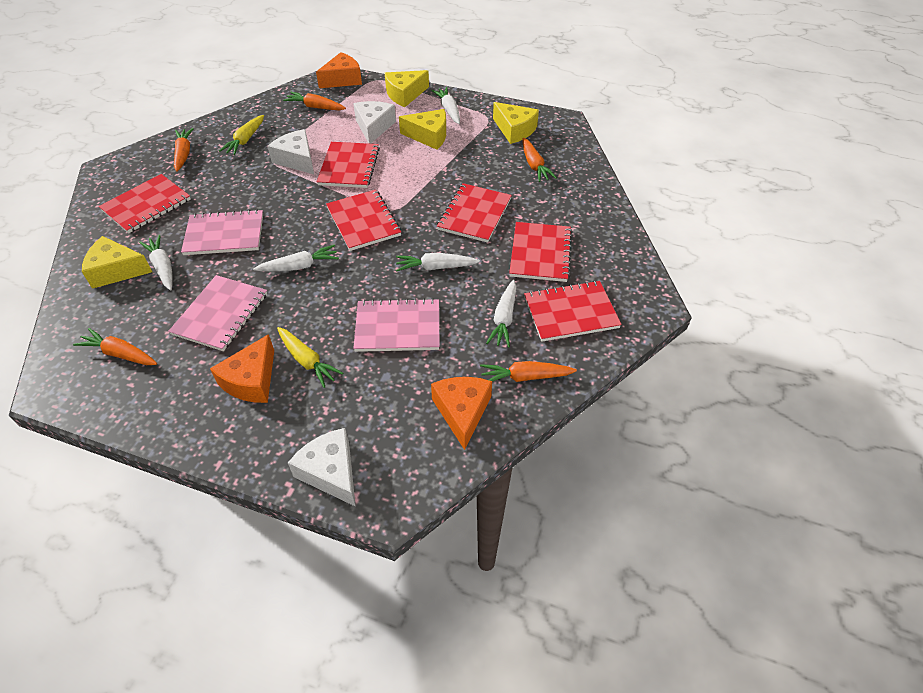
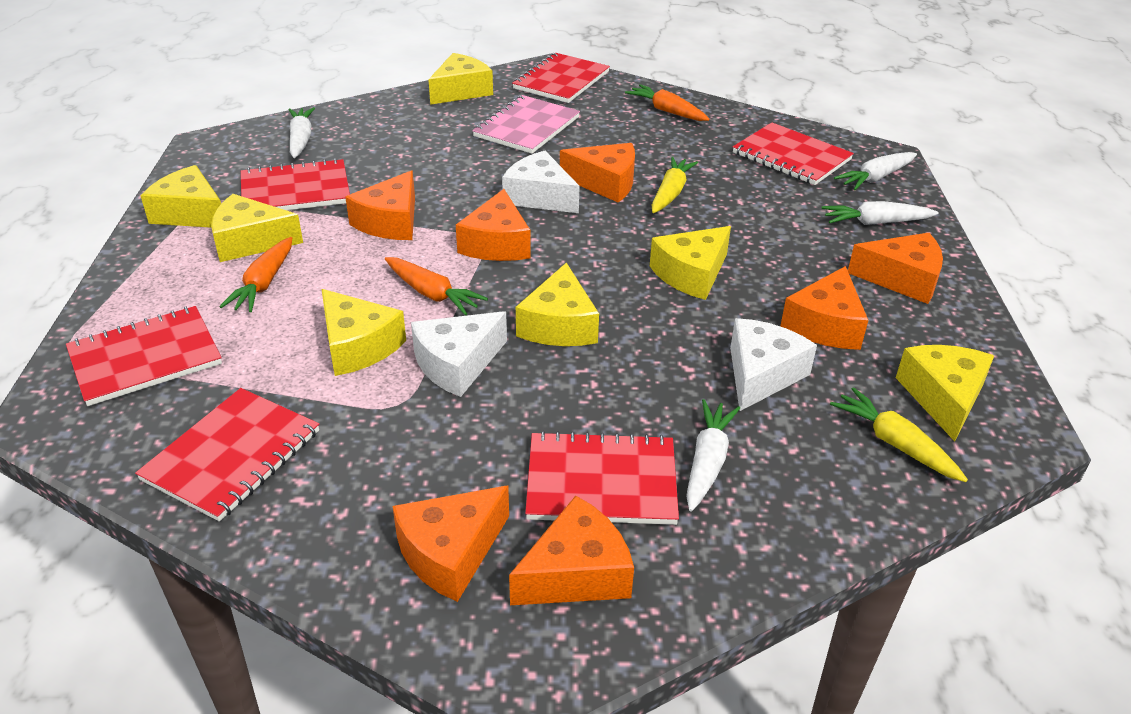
orange carrot: [73,328,157,365] [174,128,193,172] [283,92,346,110] [480,361,577,382] [522,138,557,182] = 5 -> [219,237,292,312] [385,257,488,315] [625,84,709,121] = 3
orange cheese: [210,334,274,403] [316,52,362,88] [431,377,492,450] = 3 -> [345,170,415,240] [393,485,509,602] [456,189,531,261] [509,496,634,605] [560,143,635,203] [780,266,868,350] [848,233,943,304] = 7
pink notebook: [168,275,267,351] [181,209,263,255] [353,298,440,352] = 3 -> [472,95,580,154] = 1
white carrot: [139,235,173,290] [253,245,339,272] [396,253,480,271] [431,87,460,124] [486,280,516,348] = 5 -> [289,107,315,158] [686,399,740,512] [822,201,938,225] [834,152,917,190] = 4
yellow cheese: [82,236,152,289] [385,70,429,107] [399,109,446,150] [493,102,539,144] = 4 -> [141,165,221,228] [211,194,303,262] [321,289,406,376] [428,53,493,105] [516,263,599,346] [650,226,731,300] [896,345,994,442] = 7

